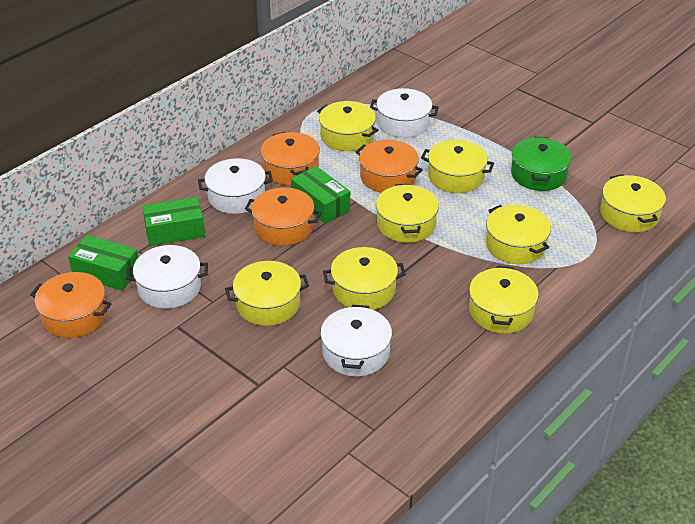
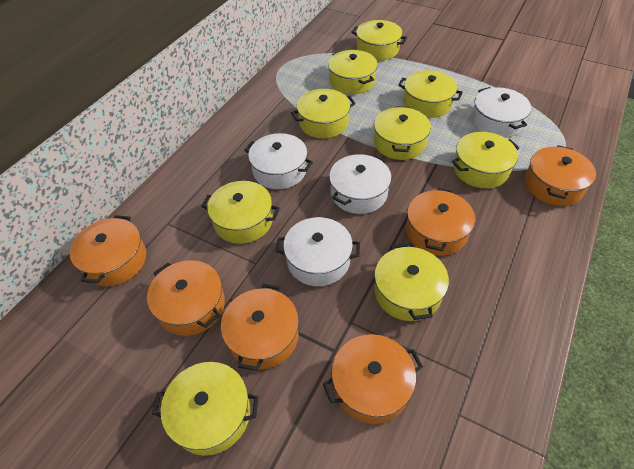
green box: [68,235,138,291] [142,197,205,246] [291,166,350,224] = 3 -> none = 0
green pot: [511,137,572,191] = 1 -> none = 0
orange pot: [30,272,112,338] [245,187,322,246] [261,132,320,185] [355,140,423,193] = 4 -> [70,215,146,286] [147,260,225,336] [221,284,299,371] [323,334,423,424] [406,188,475,256] [525,145,596,206] = 6
yellow pot: [225,261,309,326] [317,101,378,151] [323,247,406,310] [376,184,439,243] [421,139,494,193] [469,266,539,334] [486,205,551,264] [600,174,666,232] = 8 -> [152,362,259,456] [201,181,280,244] [291,89,356,138] [328,50,378,94] [351,20,407,61] [374,106,431,160] [374,243,449,321] [398,70,463,118] [452,132,519,188] = 9

